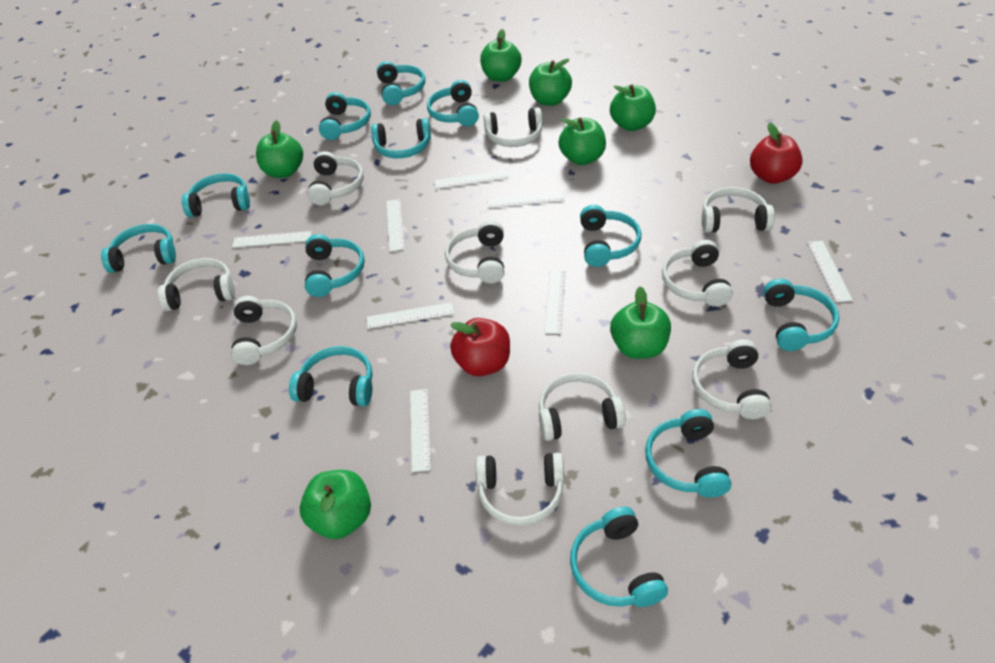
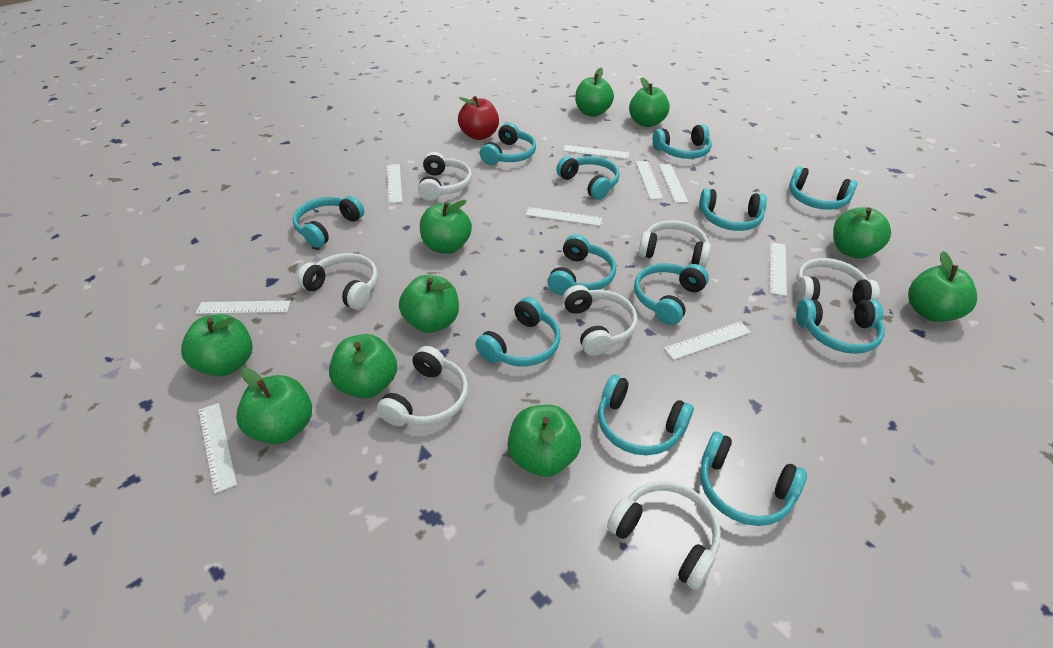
green apple: [256,120,303,178] [300,470,371,539] [480,29,522,82] [529,58,572,106] [558,118,606,165] [610,84,656,131] [610,286,671,359] = 7 -> [181,314,253,377] [236,368,312,444] [329,334,397,398] [399,275,459,333] [420,200,472,254] [507,405,581,477] [575,68,614,117] [629,77,670,127] [833,207,891,259] [908,251,977,322] = 10
red apple: [450,318,510,376] [750,122,803,184] = 2 -> [458,96,499,140] = 1
white headphones: [158,258,235,311] [231,296,297,365] [307,151,364,205] [445,220,504,284] [476,453,564,526] [484,107,543,147] [539,373,626,441] [662,240,733,307] [692,339,772,419] [702,187,775,233] = 10 -> [297,253,378,310] [377,346,468,426] [418,152,472,201] [563,285,637,356] [607,481,721,590] [639,220,711,268] [796,258,880,305] = 7
white ruler: [232,231,312,248] [366,302,454,329] [386,199,405,252] [410,389,431,472] [434,170,509,189] [487,191,565,209] [544,270,566,334] [807,241,853,302] = 8 -> [196,300,291,314] [198,403,237,494] [387,164,402,204] [526,207,602,226] [563,145,629,159] [636,161,663,200] [659,164,688,203] [664,321,751,360] [770,242,787,296] = 9

